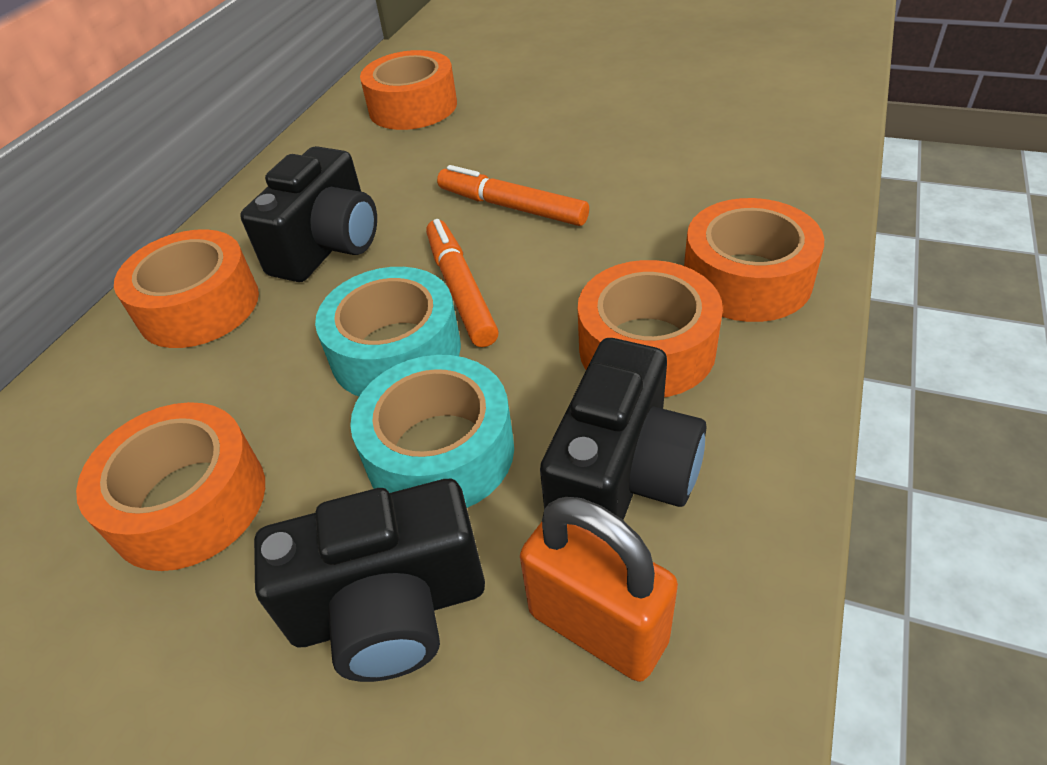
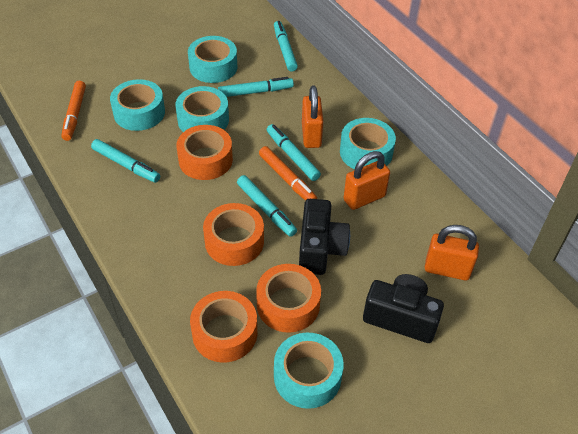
black camera: [240,146,377,282] [254,479,485,682] [540,338,706,520] = 3 -> [299,199,350,275] [363,274,444,343] = 2
orange padlock: [520,497,678,682] = 1 -> [302,85,323,148] [344,151,390,210] [425,225,479,281] = 3
orange tape: [76,402,265,571] [114,229,259,348] [360,50,457,130] [578,260,723,397] [684,198,824,322] = 5 -> [176,125,233,180] [190,291,257,363] [203,203,264,266] [256,264,321,333] = 4
turquoise marker: none = 0 -> [91,139,160,183] [218,77,294,97] [237,175,297,237] [267,124,321,181] [274,21,298,72] = 5
turquoise tape: [315,267,461,396] [350,355,514,508] = 2 -> [110,79,165,131] [175,86,229,132] [188,36,237,83] [274,333,344,409] [340,118,396,169] = 5

